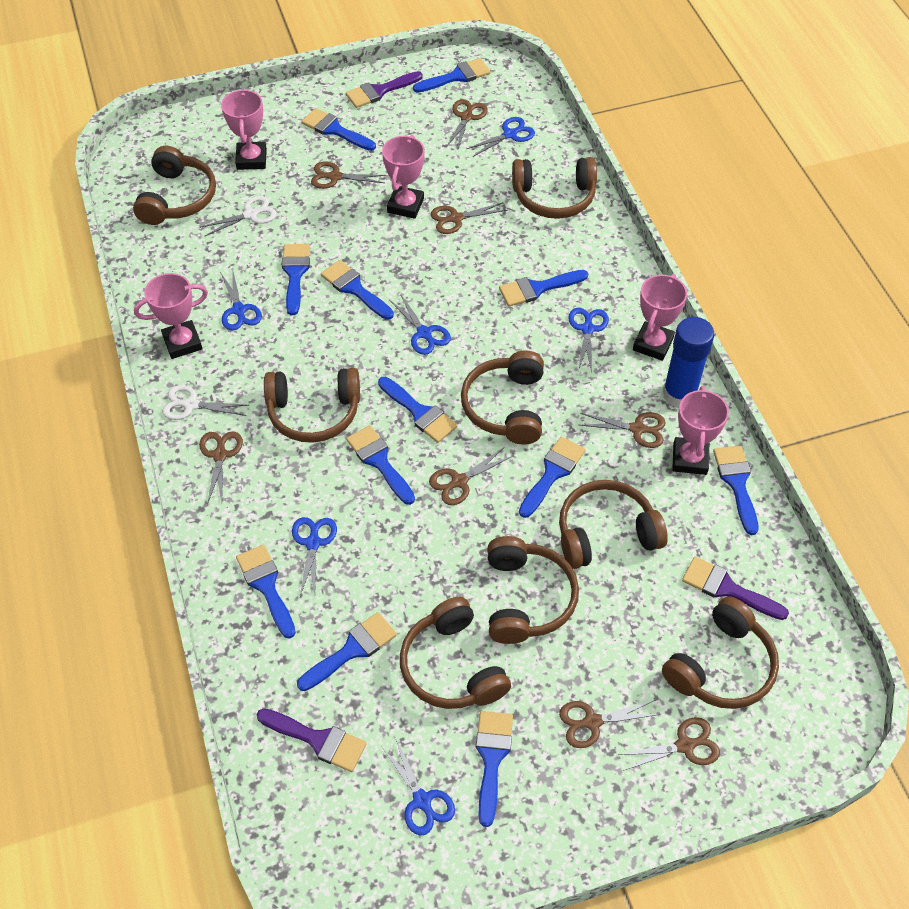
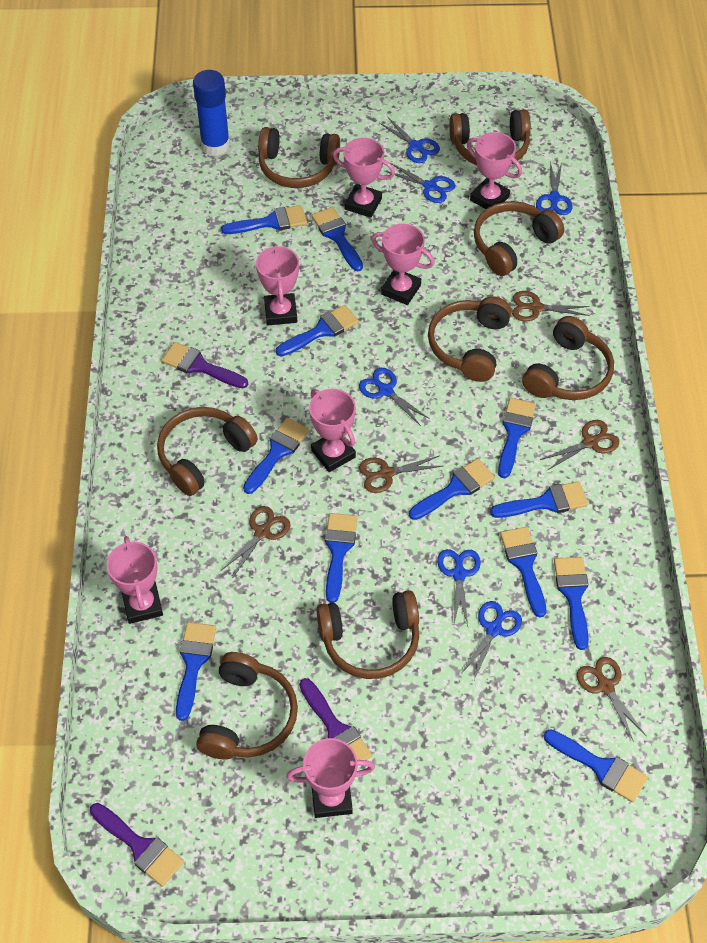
brown scissors: [199,432,243,505] [311,162,387,189] [429,448,513,505] [431,202,508,234] [446,99,488,148] [559,700,661,748] [580,412,666,448] [618,717,720,771] = 8 -> [222,506,291,577] [359,456,442,493] [512,291,590,321] [540,420,619,470] [577,657,646,742] = 5
pink trophy: [134,273,208,359] [221,89,267,170] [382,135,424,219] [633,274,687,361] [672,386,729,475] = 5 -> [107,536,163,624] [256,244,299,325] [286,738,375,818] [309,389,356,472] [333,138,395,218] [371,224,435,305] [467,132,522,209] = 7
white scissors: [162,385,248,420] [200,196,277,236] = 2 -> none = 0

